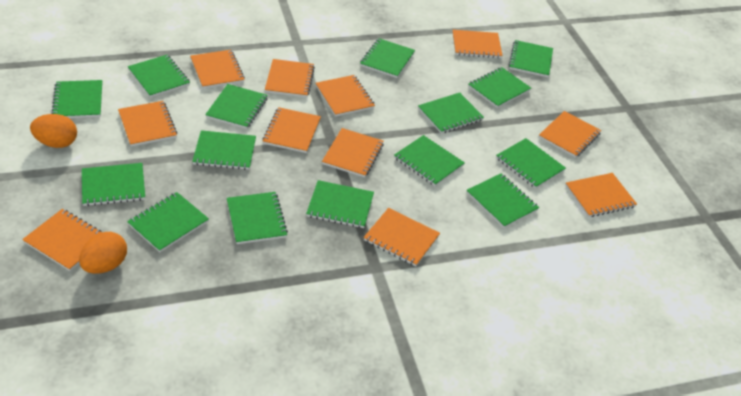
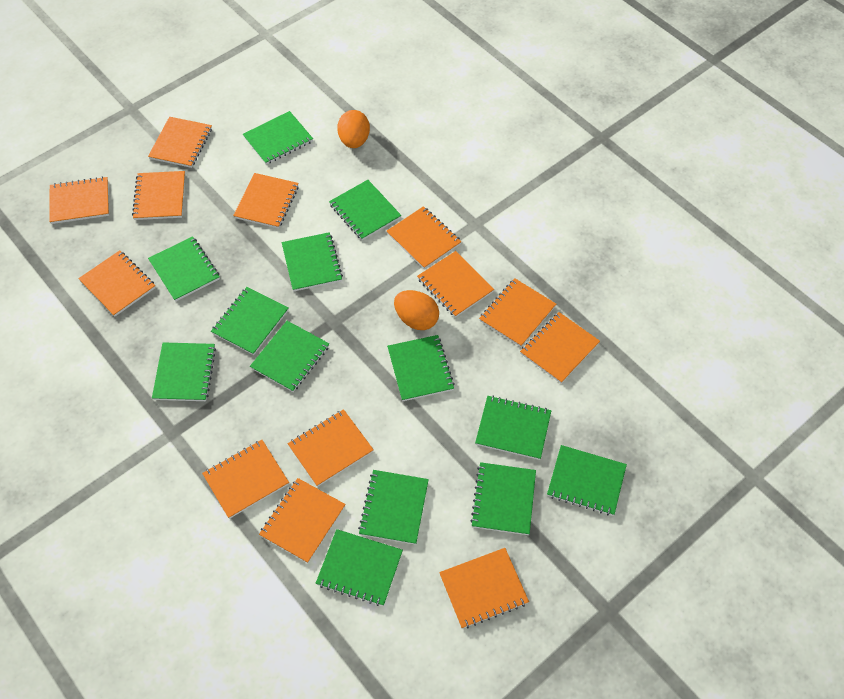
green notebook: [51,80,102,118] [82,163,145,206] [127,192,209,252] [128,55,190,98] [192,130,256,170] [205,84,268,129] [227,192,288,244] [306,180,374,228] [360,38,415,78] [394,135,465,186] [418,93,484,134] [467,173,539,228] [468,67,531,108] [496,138,566,189] [509,40,553,77] = 15 -> [148,236,220,302] [152,342,216,401] [211,287,289,355] [243,111,313,165] [250,321,329,392] [282,232,343,291] [316,529,403,606] [329,180,401,240] [358,470,429,545] [387,335,454,401] [470,462,536,535] [475,396,551,460] [547,445,627,516] = 13
orange notebook: [22,209,102,271] [118,101,177,147] [190,50,245,89] [262,107,321,153] [265,59,315,97] [316,75,375,117] [322,128,384,177] [364,208,440,267] [452,30,503,58] [539,111,601,158] [565,173,637,217] = 11 -> [49,176,109,224] [78,250,155,317] [132,171,185,220] [148,117,212,168] [202,440,289,519] [233,173,299,229] [259,478,346,563] [288,409,374,487] [387,206,462,269] [417,251,494,318] [439,548,529,629] [479,278,556,347] [520,312,600,383] = 13

